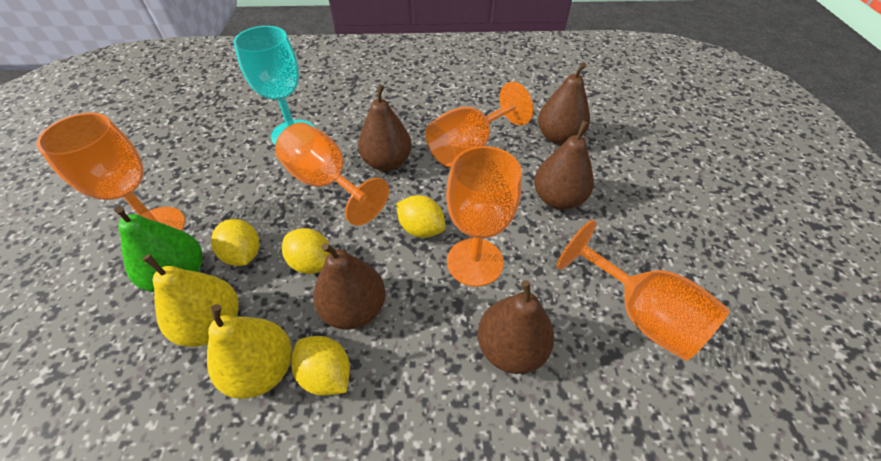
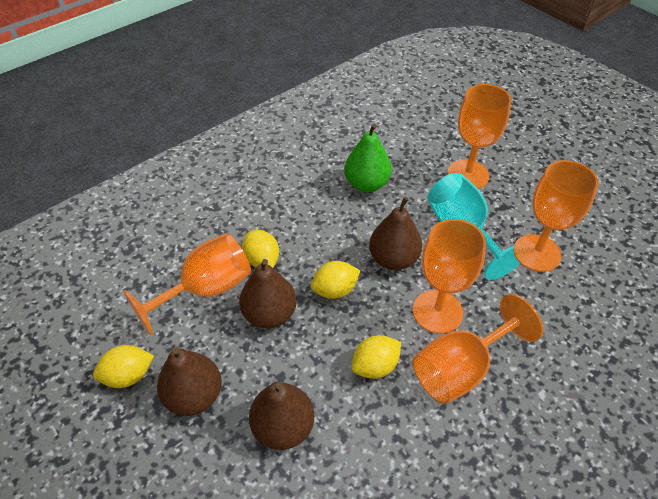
brown pear: [313,243,385,330] [358,84,412,171] [478,280,554,374] [534,121,594,210] [538,62,590,145] = 5 -> [157,347,222,416] [239,259,297,328] [249,382,314,450] [369,197,422,270] = 4
yellow pear: [142,254,239,347] [207,304,292,399] = 2 -> none = 0

